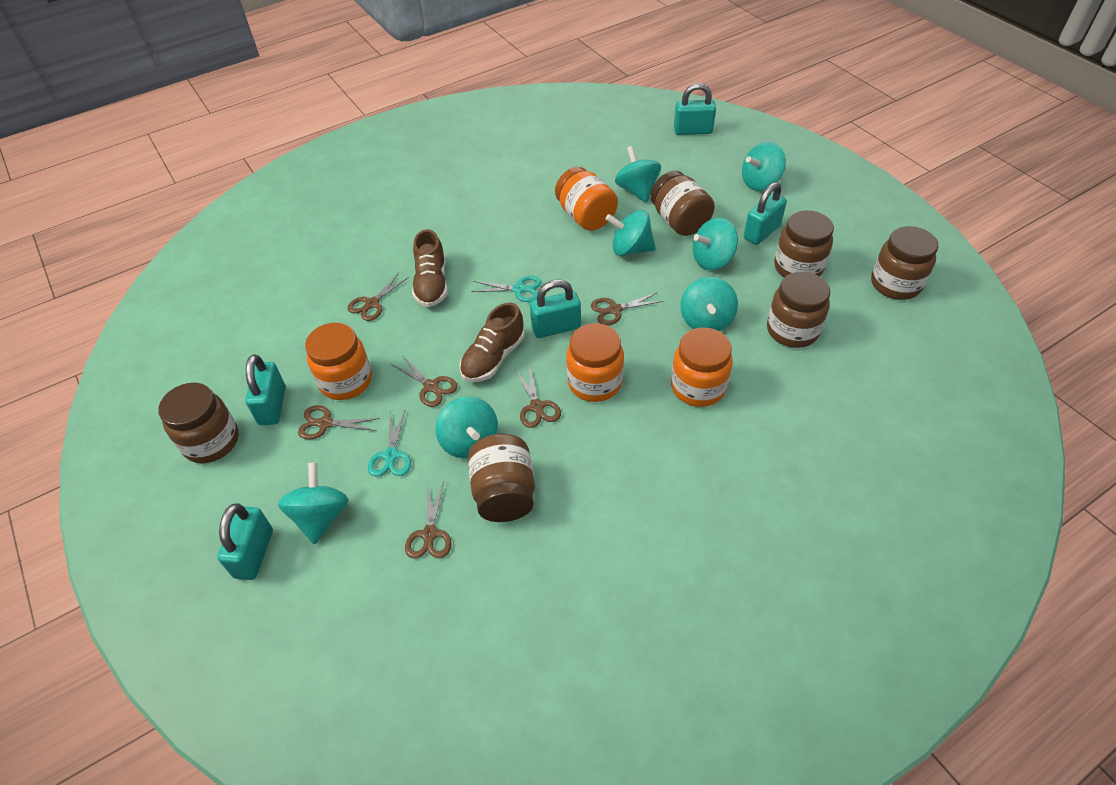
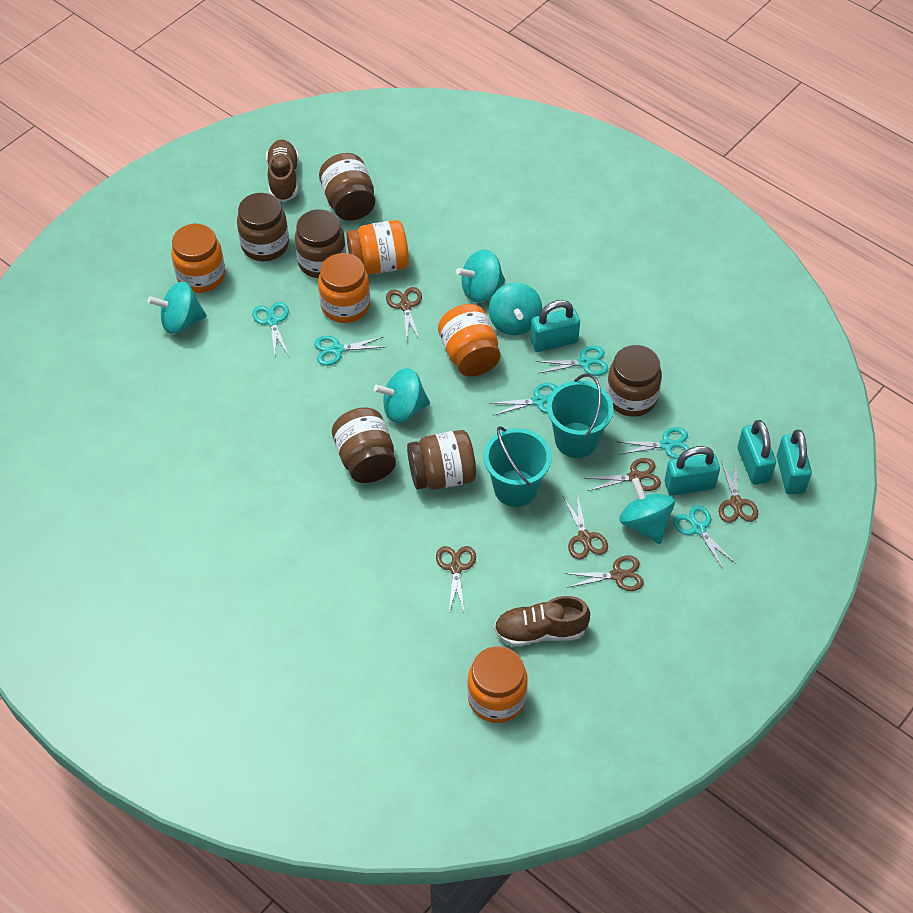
orange jar: [305,323,372,400] [555,167,618,230] [566,323,624,402] [671,328,733,407] = 4 -> [171,224,225,293] [318,253,370,323] [346,220,409,274] [438,304,501,376] [467,646,528,723] = 5
turquoise bucket: none = 0 -> [484,426,552,507] [547,374,613,458] = 2
turquoise padlock: [217,503,273,580] [245,354,286,425] [530,279,581,338] [674,83,716,135] [744,182,787,245] = 5 -> [530,300,580,352] [665,446,720,496] [737,420,776,485] [777,430,812,494] = 4
turquoise scissors: [368,411,411,477] [471,276,542,302] = 2 -> [252,302,289,356] [314,336,385,366] [489,383,557,416] [536,345,608,376] [616,427,690,459] [673,505,736,570] = 6
turquoise spinning top: [278,462,349,544] [436,396,498,458] [605,210,656,256] [615,146,661,203] [681,277,738,331] [693,218,738,270] [742,142,786,191] = 7 -> [148,282,207,334] [374,368,430,423] [456,250,505,302] [489,283,542,335] [619,478,675,544] = 5

